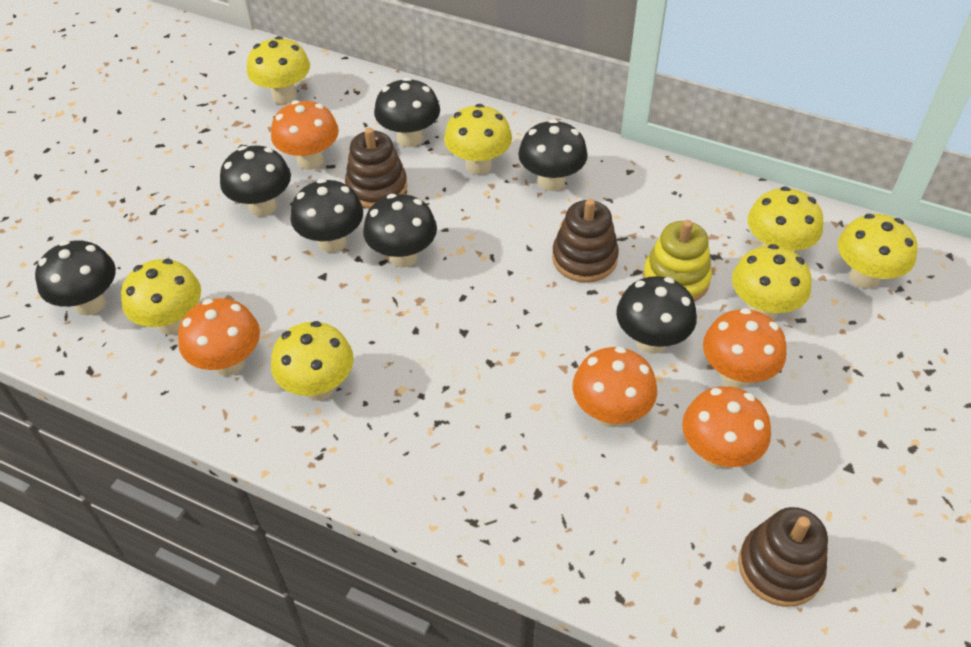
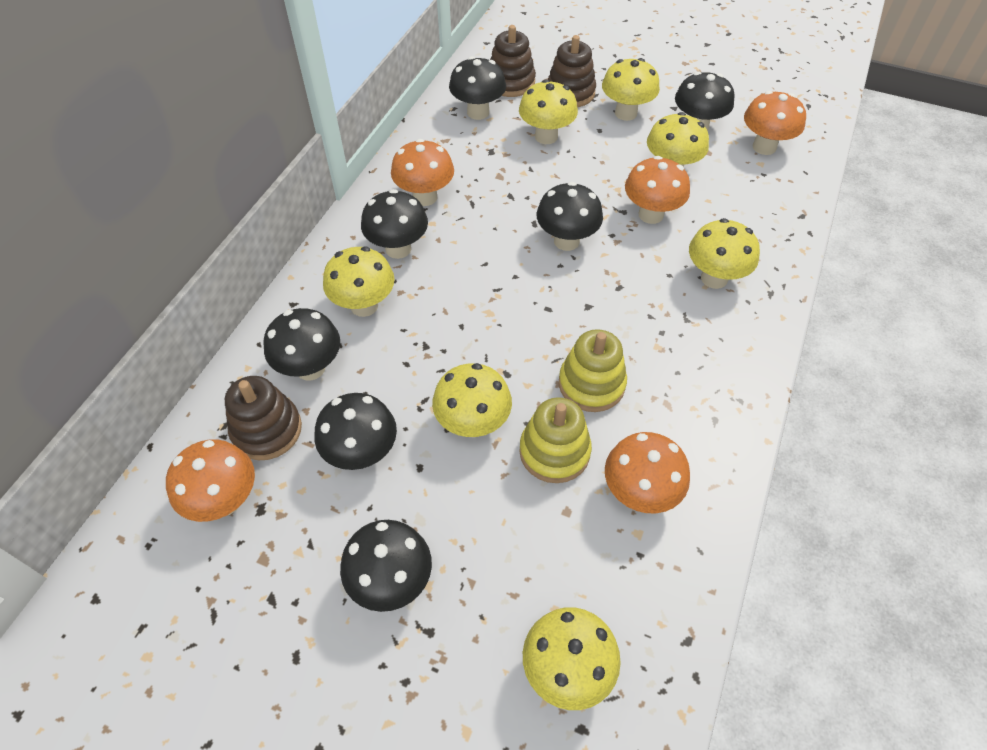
yellow stacking toy: [643,220,712,302] = 1 -> [519,397,592,483] [559,329,627,412] = 2

